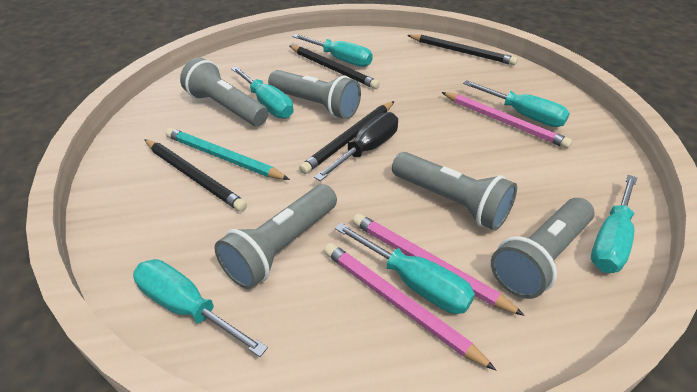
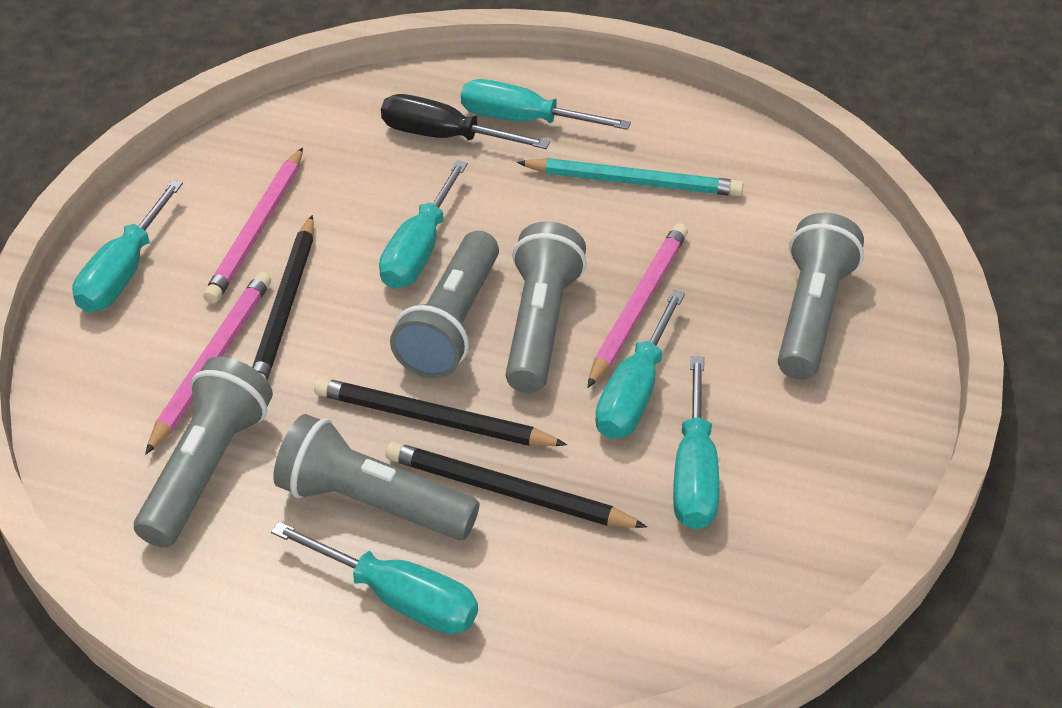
black pencil: [144,139,247,212] [290,45,380,89] [299,101,394,174] [407,34,518,65] = 4 -> [252,215,314,381] [314,378,567,446] [386,442,647,528] = 3

